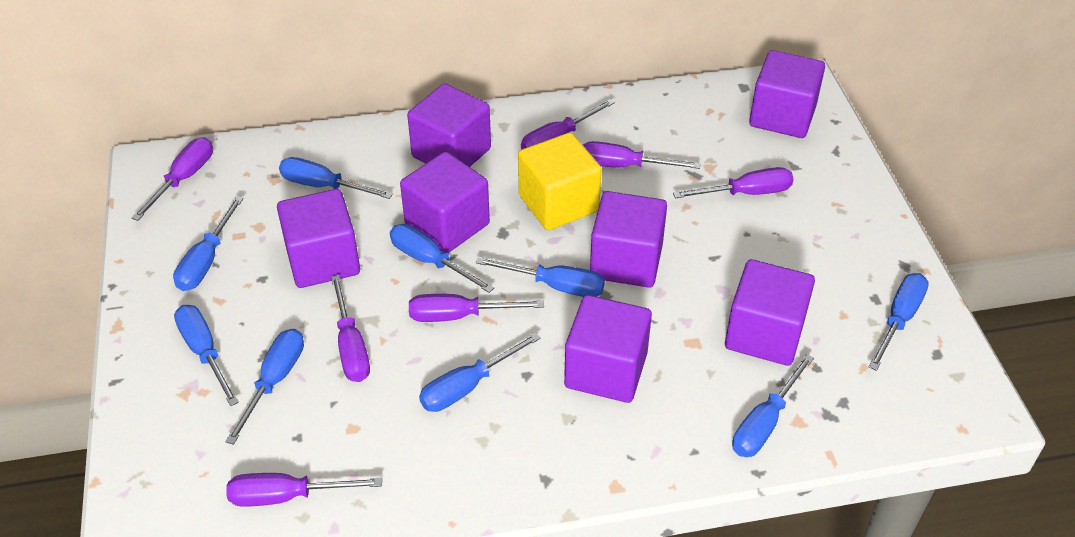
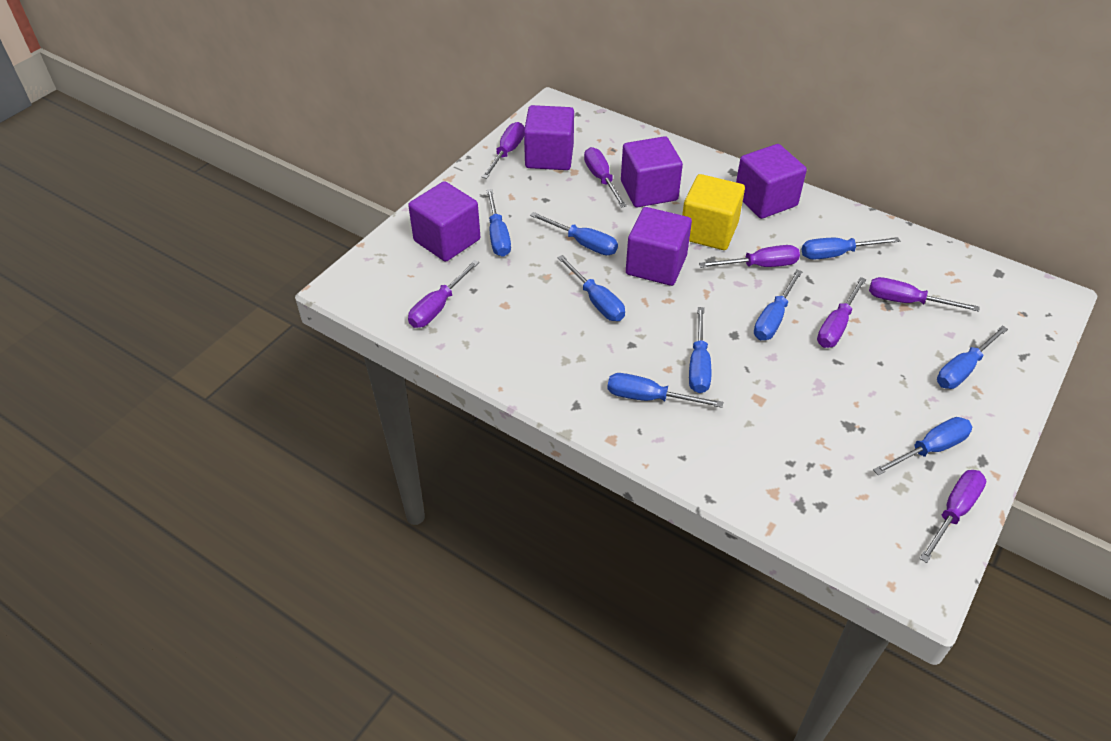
purple cube: [277,189,360,288] [400,152,490,253] [407,83,491,167] [564,295,652,403] [590,191,667,288] [725,259,815,366] [749,50,825,138] = 7 -> [408,181,480,262] [524,105,574,170] [621,136,683,207] [626,207,692,286] [736,144,807,219] = 5

